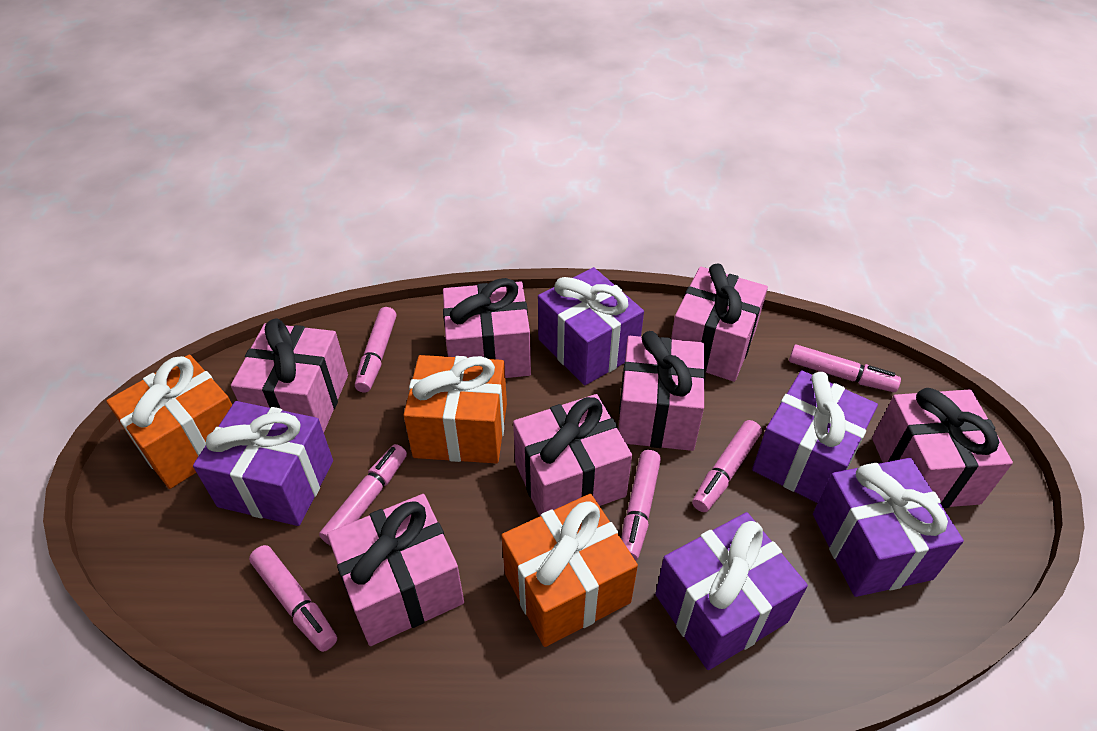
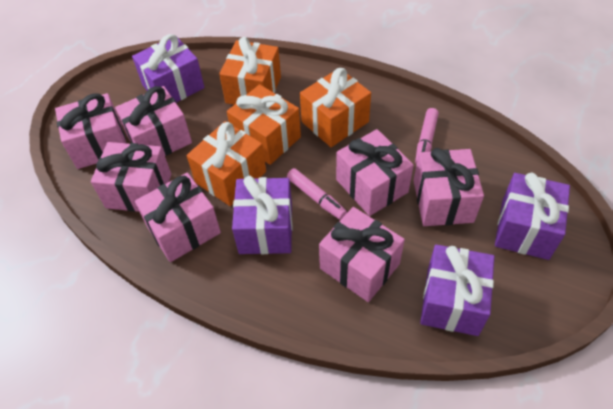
orange gift: [106,354,232,489] [404,355,507,463] [501,494,638,647] = 3 -> [187,121,266,206] [219,37,281,105] [227,84,301,165] [300,68,371,147] = 4
pink marker: [249,545,337,652] [319,444,407,546] [355,307,397,393] [621,450,661,561] [692,420,762,512] [789,344,901,392] = 6 -> [287,168,347,220] [415,108,439,165] = 2
purple gift: [193,401,333,526] [538,267,644,385] [655,512,808,670] [752,371,878,503] [813,458,964,597] = 5 -> [132,34,205,103] [232,176,292,254] [420,245,494,336] [495,173,570,260] = 4

